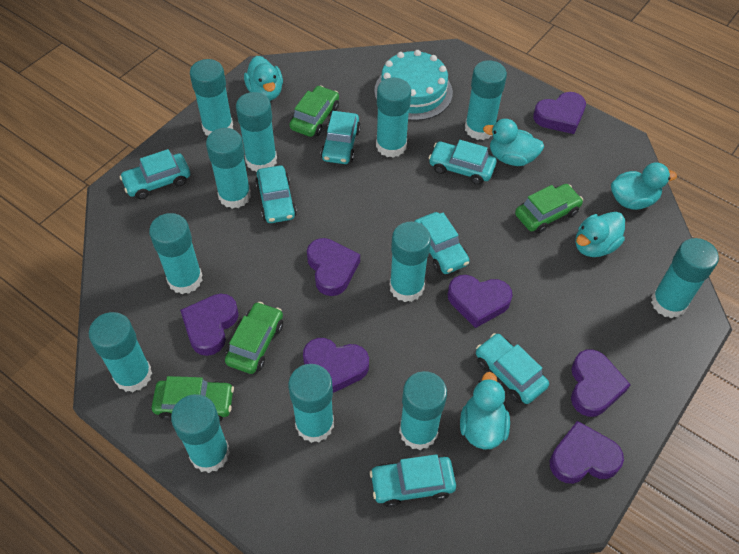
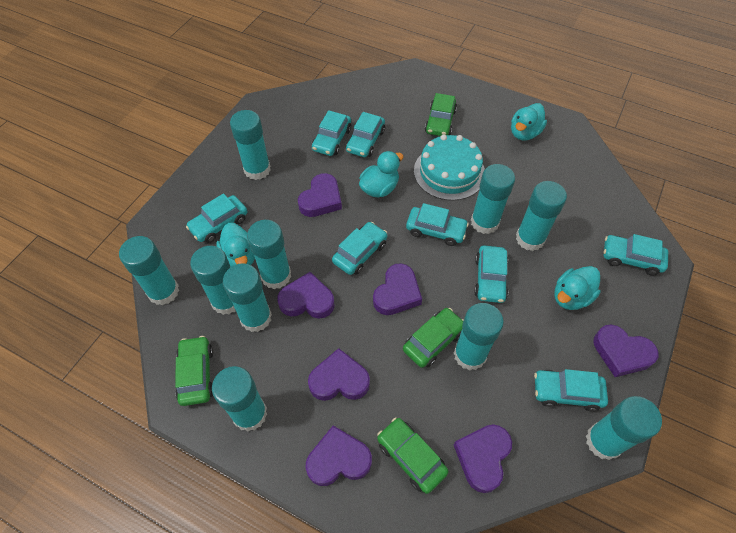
turquoise car: [119,149,190,200] [255,165,297,223] [321,111,361,164] [370,454,456,507] [414,212,470,274] [429,140,497,185] [476,333,549,404] = 7 -> [186,193,247,243] [312,110,351,156] [332,222,387,275] [346,112,385,157] [406,203,469,246] [474,246,508,303] [534,369,608,411] [604,234,668,275] = 8
turquoise duck: [244,56,283,101] [460,372,510,449] [483,119,544,166] [575,212,625,257] [611,163,677,210] = 5 -> [217,223,255,267] [359,151,404,197] [511,103,547,140] [554,266,601,310] = 4
turquoise glue stick: [89,312,152,392] [149,213,202,294] [171,394,230,473] [190,59,233,136] [206,128,251,209] [236,92,277,172] [288,364,334,443] [376,78,411,158] [390,221,431,302] [399,371,447,450] [465,60,507,140] [651,238,719,318] = 12 -> [119,236,179,305] [190,246,236,315] [212,366,267,432] [223,263,272,332] [230,110,271,180] [247,220,291,289] [454,303,504,371] [471,164,515,234] [516,181,567,251] [586,396,662,460] = 10

